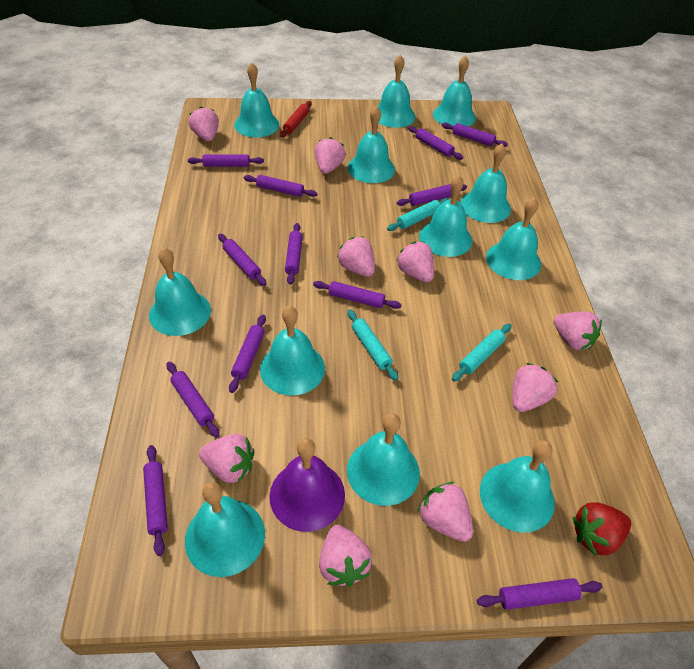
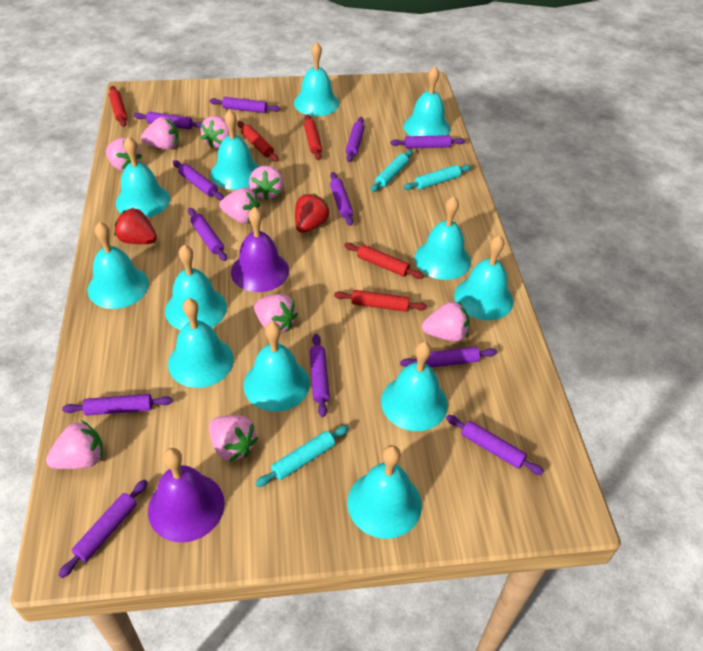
purple bell: [269,438,345,532] = 1 -> [148,448,225,542] [231,207,289,292] = 2
red rolling pin: [280,101,312,137] = 1 -> [109,86,127,127] [237,121,278,162] [304,114,322,160] [334,290,427,312] [344,243,424,279] = 5
red strawberry: [572,502,631,556] = 1 -> [114,207,157,244] [295,194,329,233] = 2

